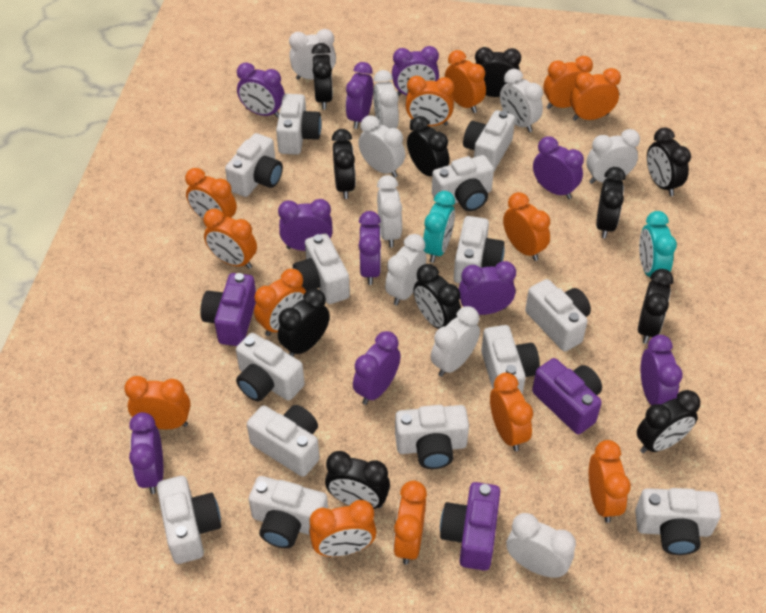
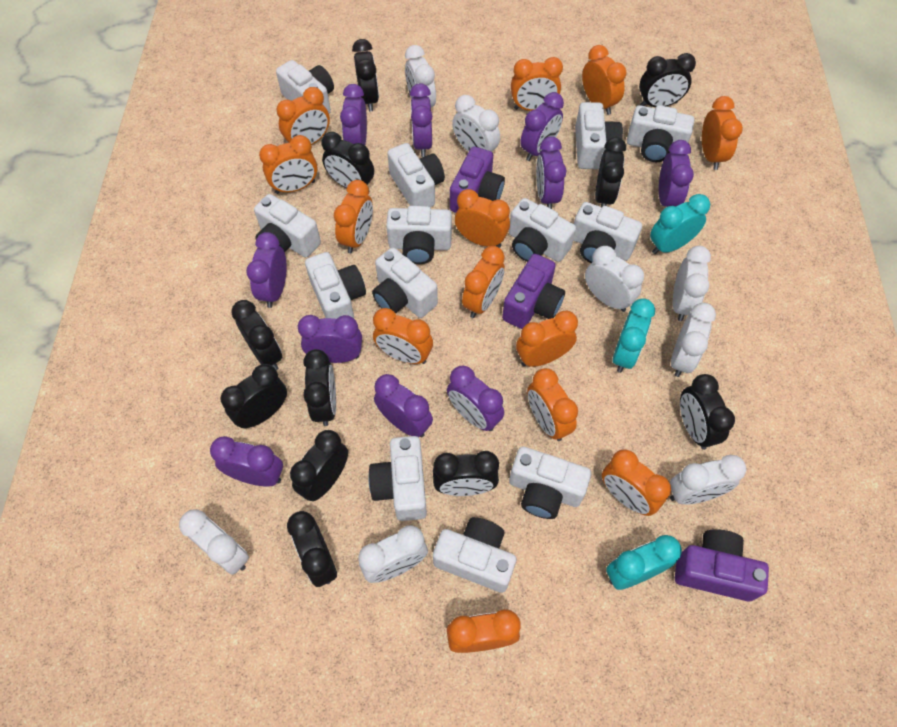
turquoise clock: [423,191,455,263] [639,211,677,277] = 2 -> [606,535,682,590] [612,298,655,373] [650,194,710,254] = 3
white camera: [157,476,221,564] [225,133,283,197] [236,333,305,402] [247,405,319,477] [249,476,328,548] [276,94,322,155] [293,233,350,304] [395,405,469,469] [432,155,494,211] [454,216,505,283] [463,110,515,171] [481,325,540,395] [525,279,591,352] [635,488,721,555] = 14 -> [254,194,321,257] [276,60,334,113] [305,252,366,319] [368,436,427,521] [372,248,438,318] [386,206,452,264] [387,143,445,207] [433,517,516,593] [509,198,576,262] [509,446,591,519] [573,202,642,263] [575,102,623,169] [627,105,694,162] = 13
white clock: [289,29,336,80] [358,115,405,178] [373,70,399,129] [377,175,402,247] [385,234,426,305] [431,306,480,377] [500,69,543,132] [507,513,576,578] [587,129,640,184] = 9 -> [179,510,249,575] [358,525,428,583] [405,45,436,107] [452,95,500,152] [585,246,644,312] [670,454,746,504] [671,303,716,377] [673,246,711,321] = 8

